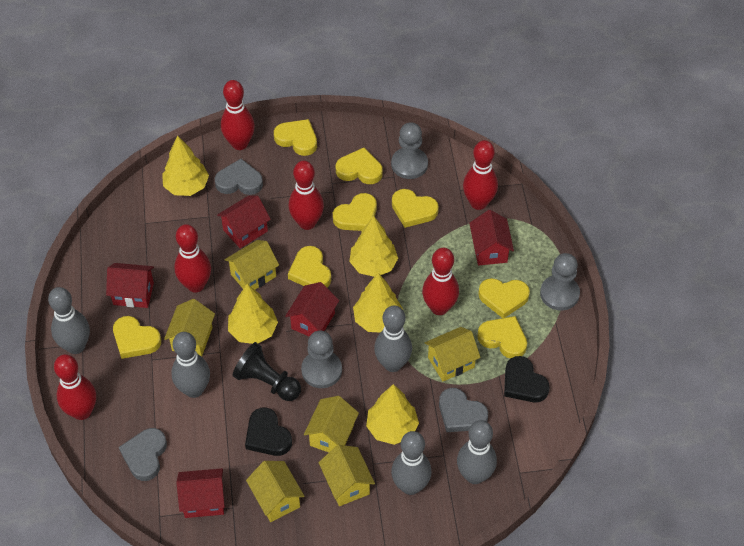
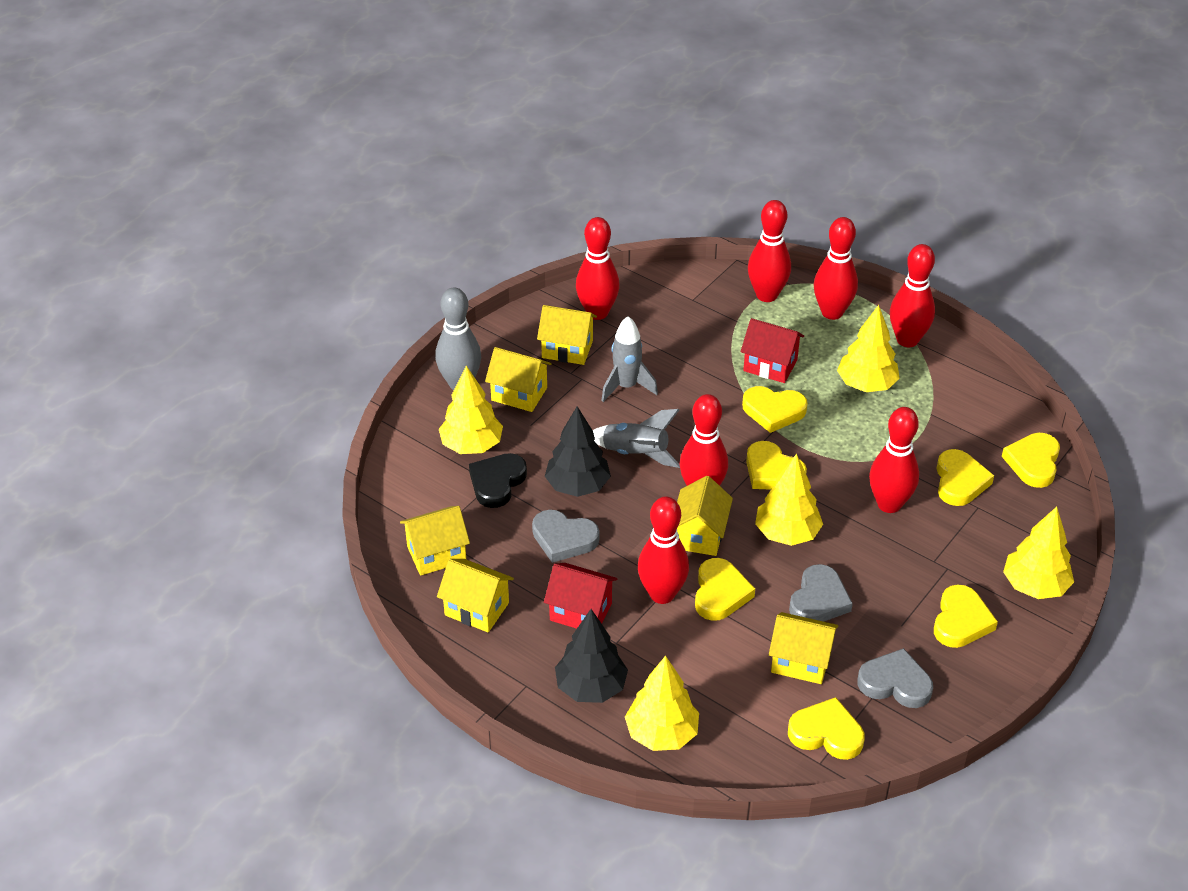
black heart: [245,407,292,456] [504,356,550,402] = 2 -> [469,453,527,508] = 1
black pawn: [233,342,301,401] = 1 -> none = 0
black tree: none = 0 -> [545,406,611,497] [555,609,628,703] = 2
grey bowling pin: [48,287,90,354] [171,332,210,398] [374,305,412,372] [391,431,431,495] [457,420,497,484] = 5 -> [435,288,481,390] = 1
grey pawn: [301,331,342,388] [391,122,428,179] [540,253,580,311] = 3 -> none = 0
grey rocket: none = 0 -> [593,409,680,468] [601,316,658,402] = 2
red bowling pin: [54,354,96,420] [174,224,211,293] [221,80,255,150] [289,161,324,230] [422,248,459,315] [463,140,498,210] = 6 -> [576,217,620,320] [638,496,689,604] [679,394,728,486] [748,200,791,302] [814,217,858,320] [869,407,919,513] [890,244,935,347] = 7
red house: [106,263,154,308] [176,468,225,518] [217,196,271,248] [285,282,339,337] [469,210,514,266] = 5 -> [544,563,617,629] [741,318,804,383] = 2
yellow heart: [113,316,161,359] [274,119,317,156] [288,246,331,287] [333,193,377,231] [336,148,383,184] [392,189,439,228] [477,316,527,359] [478,278,530,318] = 8 -> [695,558,755,621] [742,386,807,433] [746,441,807,490] [788,697,865,760] [934,584,998,648] [936,449,994,506] [1002,433,1060,488] = 7

